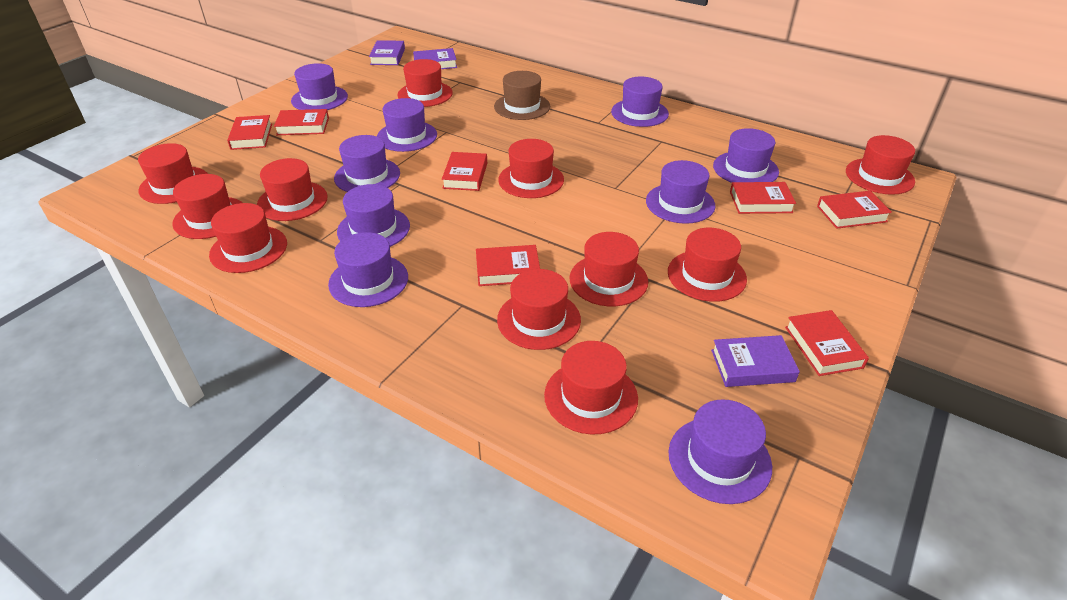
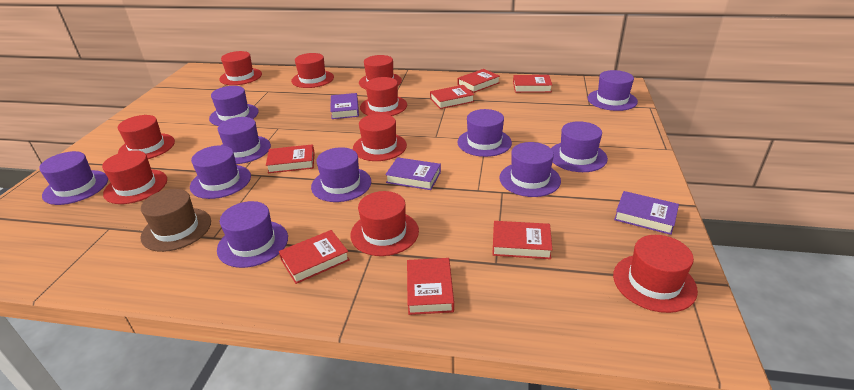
purple hat: [291,63,348,110] [328,232,408,307] [334,135,400,192] [337,184,410,247] [377,98,437,152] [611,77,669,127] [646,160,715,224] [669,399,772,504] [713,128,779,183] = 9 -> [39,151,108,205] [190,145,251,199] [209,86,259,126] [217,201,288,268] [218,117,271,164] [311,147,371,202] [458,109,512,157] [500,142,561,197] [551,121,608,172] [588,70,638,111] = 10
red hat: [138,143,208,204] [173,174,242,239] [209,203,287,273] [257,158,328,221] [397,59,453,107] [497,269,581,350] [498,139,564,198] [544,341,638,435] [570,232,648,306] [668,228,747,302] [846,135,915,195] = 11 -> [102,150,167,204] [118,115,175,159] [219,51,262,85] [291,53,334,88] [350,191,419,256] [353,114,407,161] [359,55,402,89] [360,77,407,116] [613,235,698,313] = 9

